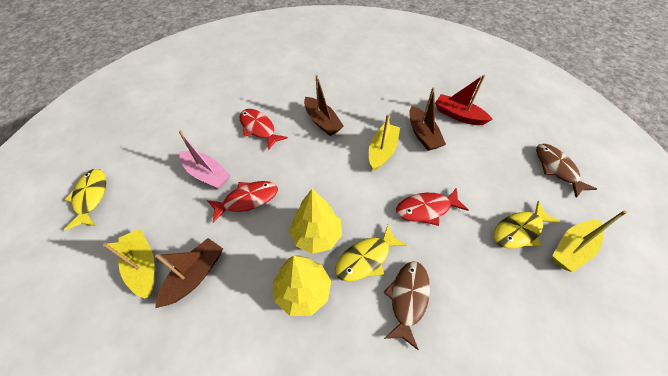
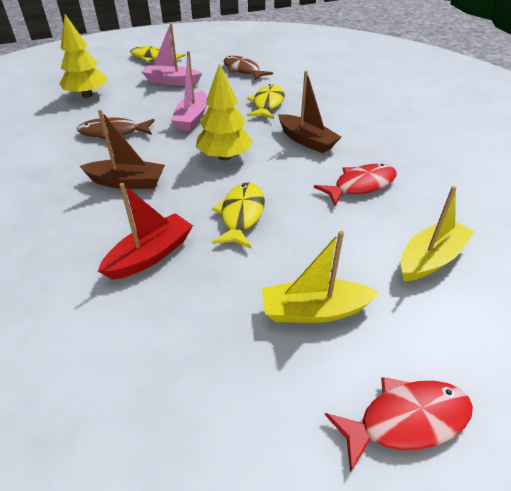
brown boat: [155,238,223,308] [304,75,344,136] [409,87,446,151] = 3 -> [80,110,165,189] [278,71,341,153] = 2
pink boat: [179,130,230,189] = 1 -> [142,23,202,86] [171,51,207,131] = 2
red fish: [207,181,278,223] [239,109,288,150] [396,188,468,226] = 3 -> [314,164,397,205] [325,377,473,473] = 2
yellow boat: [103,229,155,298] [369,114,400,171] [552,211,627,272] = 3 -> [262,231,380,323] [401,186,474,281] = 2

